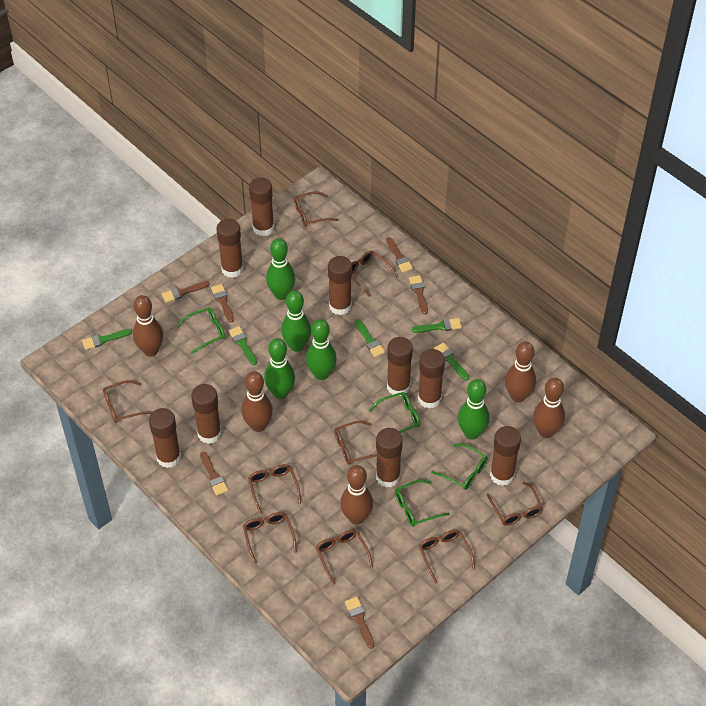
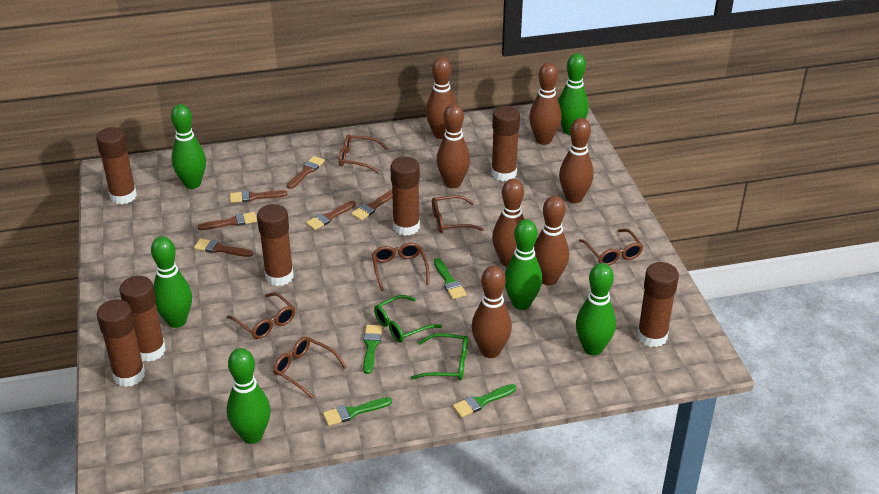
brown bowling pin: [133,295,163,357] [241,371,273,432] [340,465,373,525] [505,342,536,402] [533,378,565,438] = 5 -> [426,57,456,139] [436,104,470,188] [472,265,512,358] [492,179,524,267] [529,62,562,145] [534,196,569,285] [559,118,594,203] = 7
brown glasses: [103,380,152,423] [243,512,297,564] [248,464,301,515] [294,191,338,227] [316,530,373,585] [334,421,377,465] [351,250,397,297] [419,529,475,584] [486,482,543,526] = 9 -> [227,292,295,339] [273,337,346,399] [339,134,388,173] [372,242,429,291] [432,195,484,233] [579,229,643,265] = 6
brown glue stick: [149,408,181,468] [191,384,222,444] [216,219,244,278] [249,177,274,236] [328,256,352,315] [376,428,403,488] [387,337,413,396] [418,349,445,408] [490,426,521,486] = 9 -> [96,127,137,204] [97,299,145,387] [119,276,166,362] [257,204,294,286] [390,157,420,236] [491,106,520,181] [637,262,679,347] = 7
green bowling pin: [264,338,295,399] [266,238,295,300] [281,290,311,352] [306,319,337,380] [458,379,489,440] = 5 -> [151,236,192,328] [171,104,206,189] [227,348,271,444] [505,219,542,310] [558,53,589,135] [576,263,616,356] = 6
green brush: [82,329,132,350] [229,326,257,365] [355,319,385,357] [412,318,462,333] [434,342,469,381] = 5 -> [323,397,392,426] [363,325,382,374] [434,258,467,299] [453,384,517,417] = 4
green glasses: [176,307,225,354] [368,392,420,433] [395,480,449,526] [431,444,488,490] = 4 -> [374,295,442,343] [411,333,468,380] = 2

